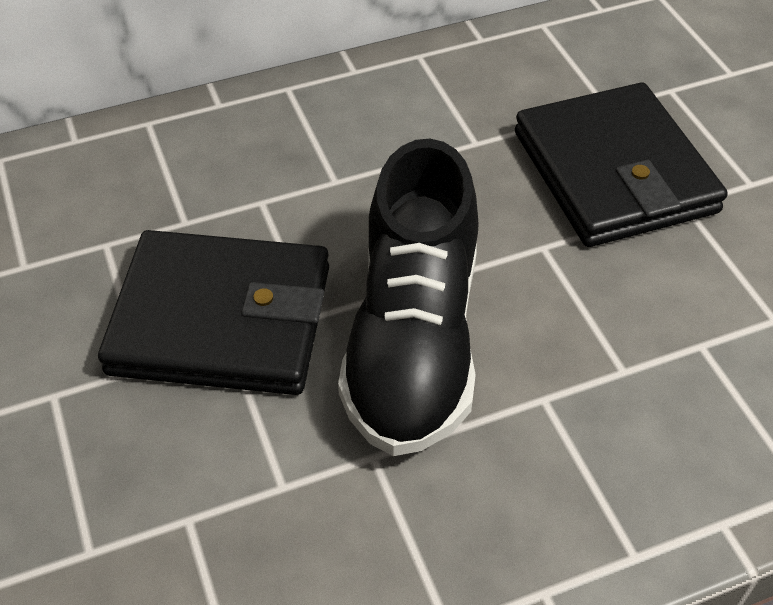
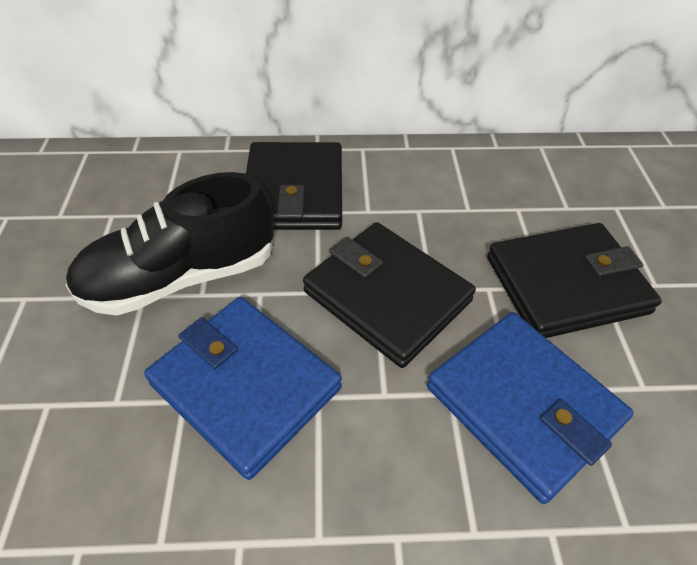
black wallet: [98,230,329,395] [515,83,728,247] = 2 -> [246,142,342,230] [303,222,476,368] [487,223,662,338] = 3
blue wallet: none = 0 -> [144,297,342,480] [427,312,634,504] = 2

